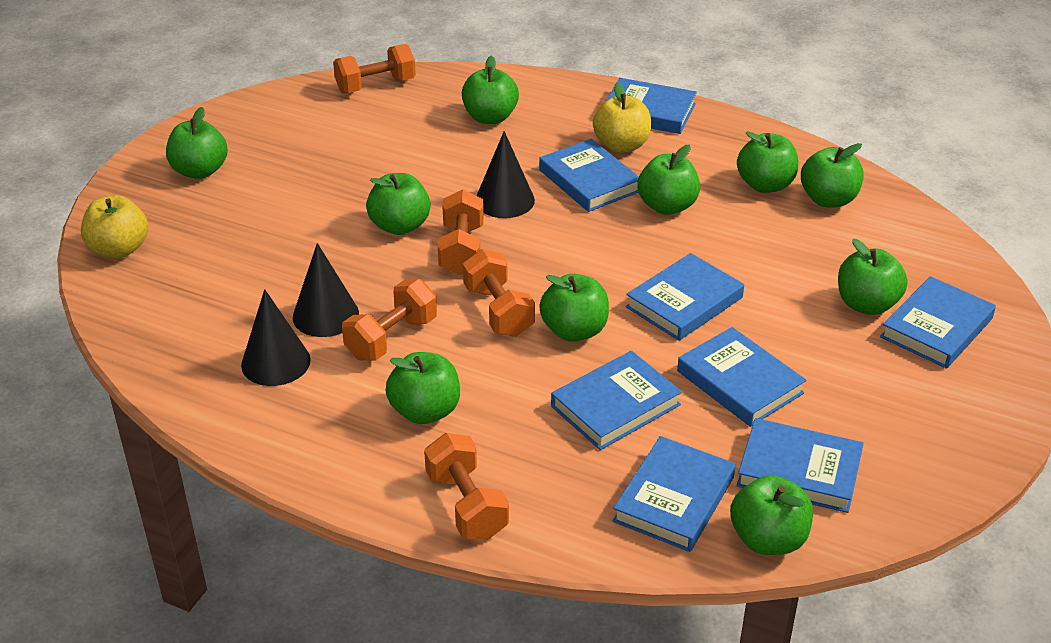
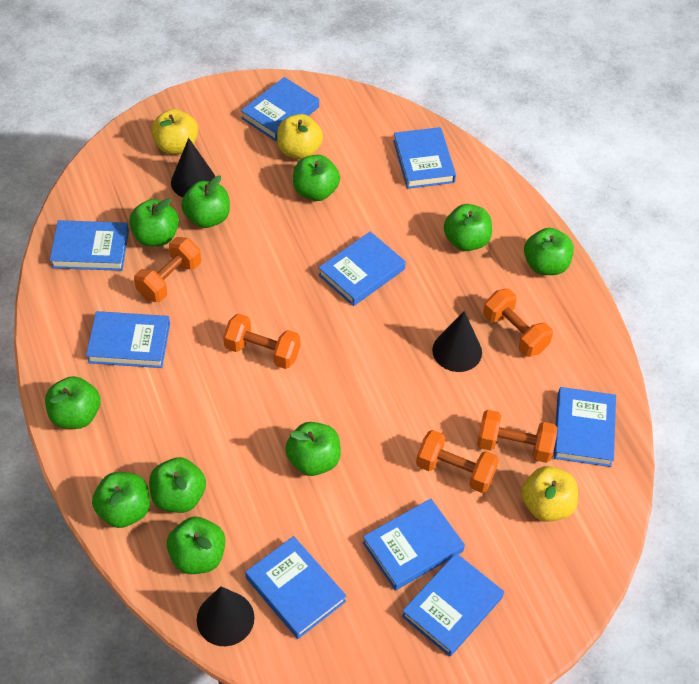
blue book: [539,139,639,212] [551,351,682,450] [605,78,697,134] [612,436,736,552] [626,253,744,341] [677,327,807,427] [737,418,864,513] [880,276,996,369] = 8 -> [49,220,129,271] [86,311,170,368] [241,77,319,141] [245,536,346,639] [318,231,406,306] [362,499,465,590] [393,127,456,189] [402,553,504,657] [553,387,616,467] = 9
yellow apple: [81,195,148,258] [593,83,651,153] = 2 -> [151,109,198,154] [277,114,323,159] [521,466,578,522] = 3

